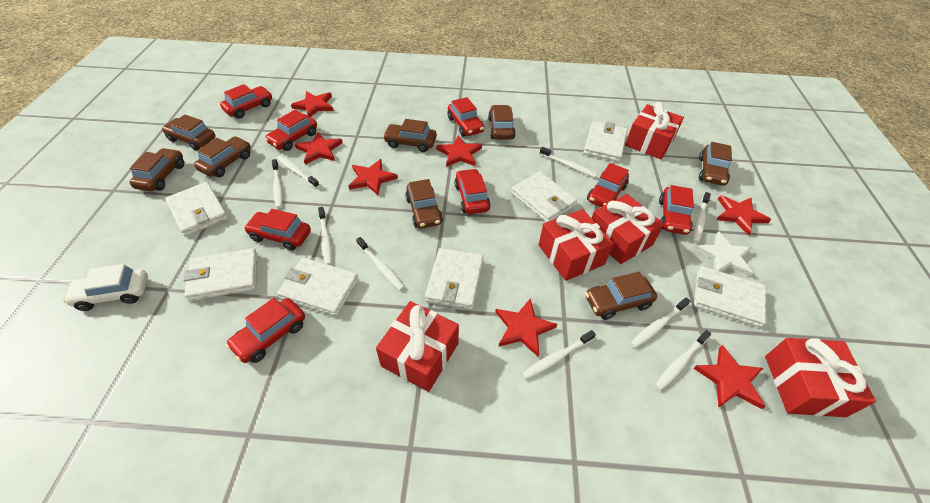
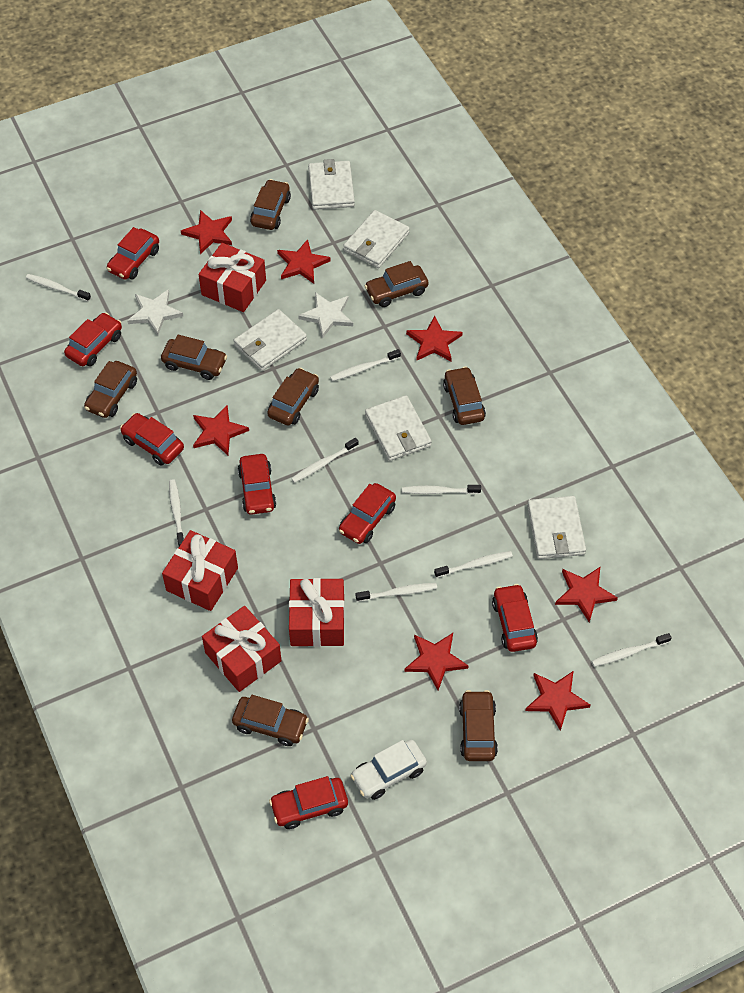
red car: [220,84,272,119] [226,298,305,363] [244,209,311,251] [265,110,317,151] [448,97,484,137] [454,169,491,214] [587,163,629,207] [659,185,694,235] = 8 -> [64,312,122,367] [107,227,159,280] [120,413,184,466] [238,454,276,515] [269,776,348,829] [339,483,396,544] [492,584,538,652] = 7
red gift: [376,301,459,392] [539,209,614,281] [592,194,664,264] [625,102,684,159] [765,338,876,417] = 5 -> [162,530,238,611] [198,243,266,312] [202,606,282,692] [289,578,345,647] = 4
white star: [695,232,753,277] = 1 -> [127,289,184,335] [298,292,353,338] = 2
white toothbrush: [272,159,282,208] [277,155,319,188] [318,207,332,265] [356,237,405,290] [522,330,596,379] [540,147,597,177] [631,297,690,348] [655,330,711,390] [693,192,711,243] = 9 -> [26,274,91,302] [169,480,184,547] [291,438,359,483] [330,349,401,381] [356,583,437,602] [402,485,481,494] [434,551,513,578] [591,633,672,667] = 8
white wallet: [165,182,228,237] [183,248,258,301] [277,258,359,316] [425,248,484,310] [511,172,577,222] [583,121,627,162] [694,266,767,328] = 7 -> [234,309,307,371] [308,159,355,210] [343,210,410,268] [365,395,432,461] [527,496,586,559] = 5

